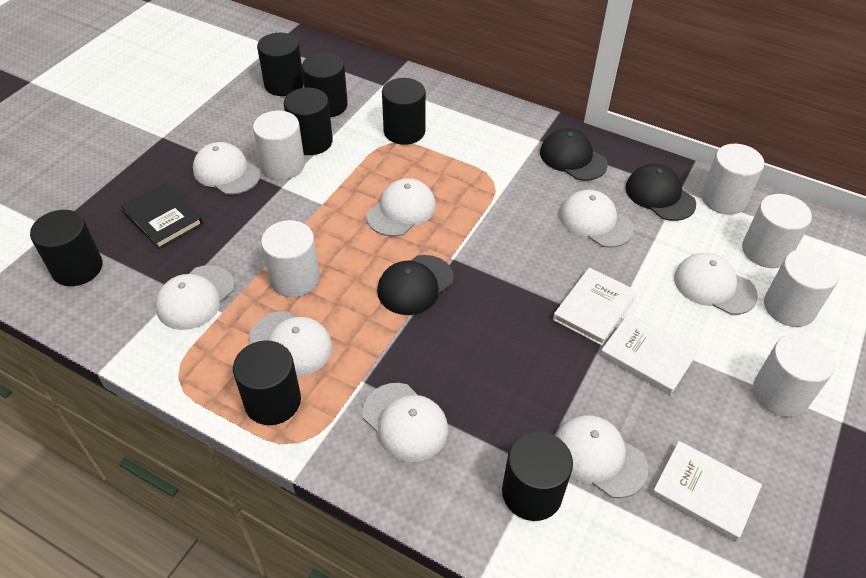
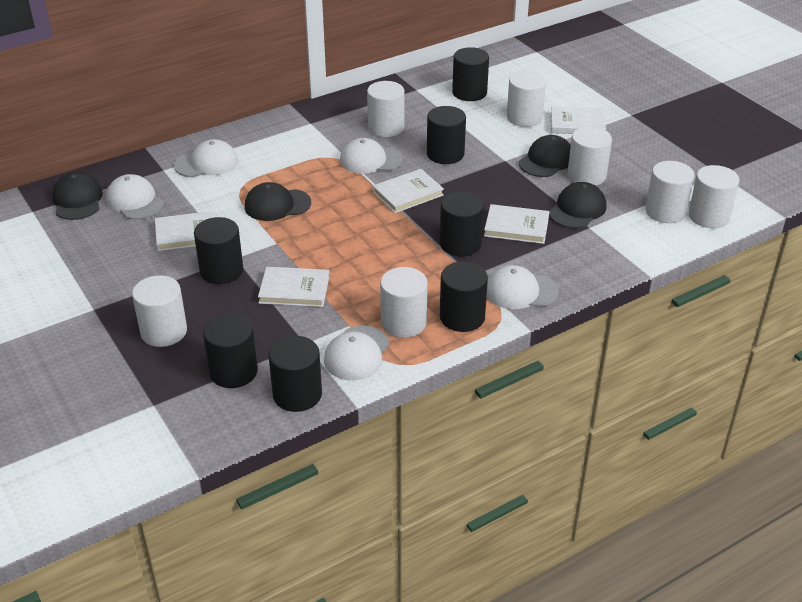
black book: [121,183,203,249] = 1 -> none = 0
black cap: [377,255,454,315] [540,128,608,181] [626,164,696,221] = 3 -> [52,172,103,220] [245,182,311,221] [519,135,571,177] [549,182,607,228] = 4
white book: [553,267,638,346] [600,313,698,395] [651,441,762,542] = 3 -> [155,211,216,251] [258,267,329,307] [373,169,444,213] [484,204,549,244] [550,106,606,134] = 5
white cap: [155,265,235,330] [193,142,261,195] [249,311,332,376] [363,383,448,462] [366,178,436,236] [556,415,648,498] [560,190,634,248] [674,253,758,315] = 8 -> [106,174,164,220] [174,139,238,177] [324,326,390,380] [340,138,403,174] [487,265,559,309] = 5
white cylinder: [253,111,305,180] [261,220,320,297] [701,144,764,215] [742,194,812,268] [753,333,835,417] [764,249,840,327] = 6 -> [132,275,187,347] [367,81,404,137] [380,267,428,338] [507,71,546,127] [567,126,612,186] [645,161,694,223] [689,165,739,228] = 7

